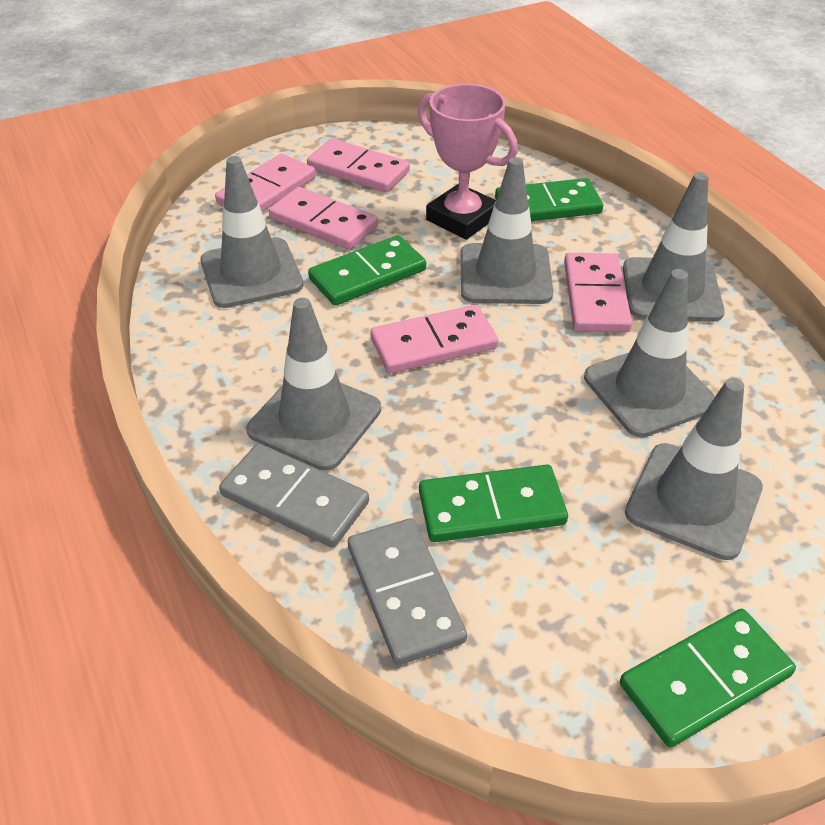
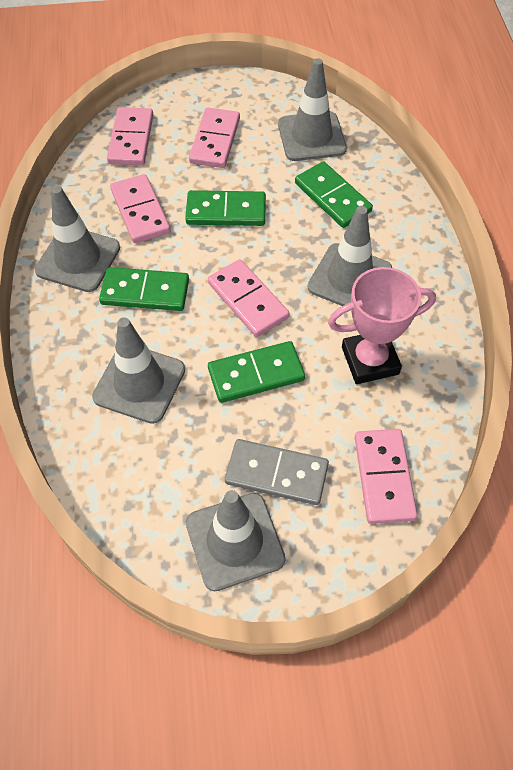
grey domino: [219,443,369,548] [348,518,467,665] = 2 -> [225,439,329,505] = 1
grey traffic cone: [200,156,303,308] [246,298,381,471] [460,157,553,304] [584,269,715,437] [623,172,725,322] [625,378,763,560] = 6 -> [35,185,120,292] [92,317,185,424] [186,490,286,591] [278,58,347,161] [308,206,392,306] = 5

